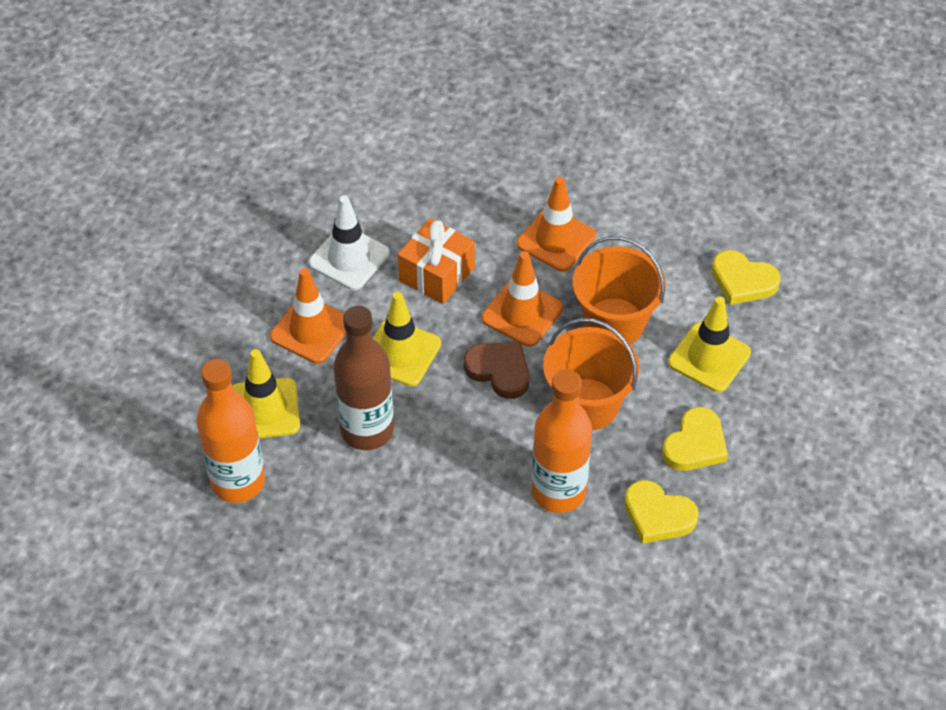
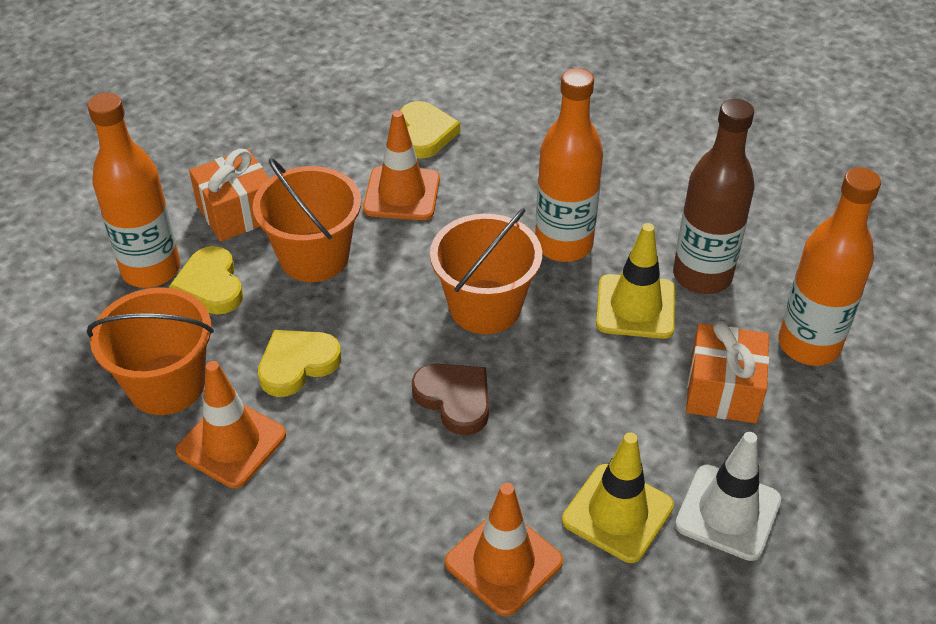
orange bottle: [197,359,265,503] [531,369,592,513] = 2 -> [88,93,180,288] [535,68,603,262] [778,167,881,366] = 3
orange bucket: [543,318,639,431] [573,236,666,344] = 2 -> [87,287,214,415] [252,158,361,282] [430,208,542,334] = 3
orange gift: [398,218,475,304] = 1 -> [189,149,270,242] [686,321,769,423] = 2
yellow traffic cone: [232,349,300,438] [373,292,441,386] [668,296,751,392] = 3 -> [562,432,674,563] [596,223,675,339] = 2

